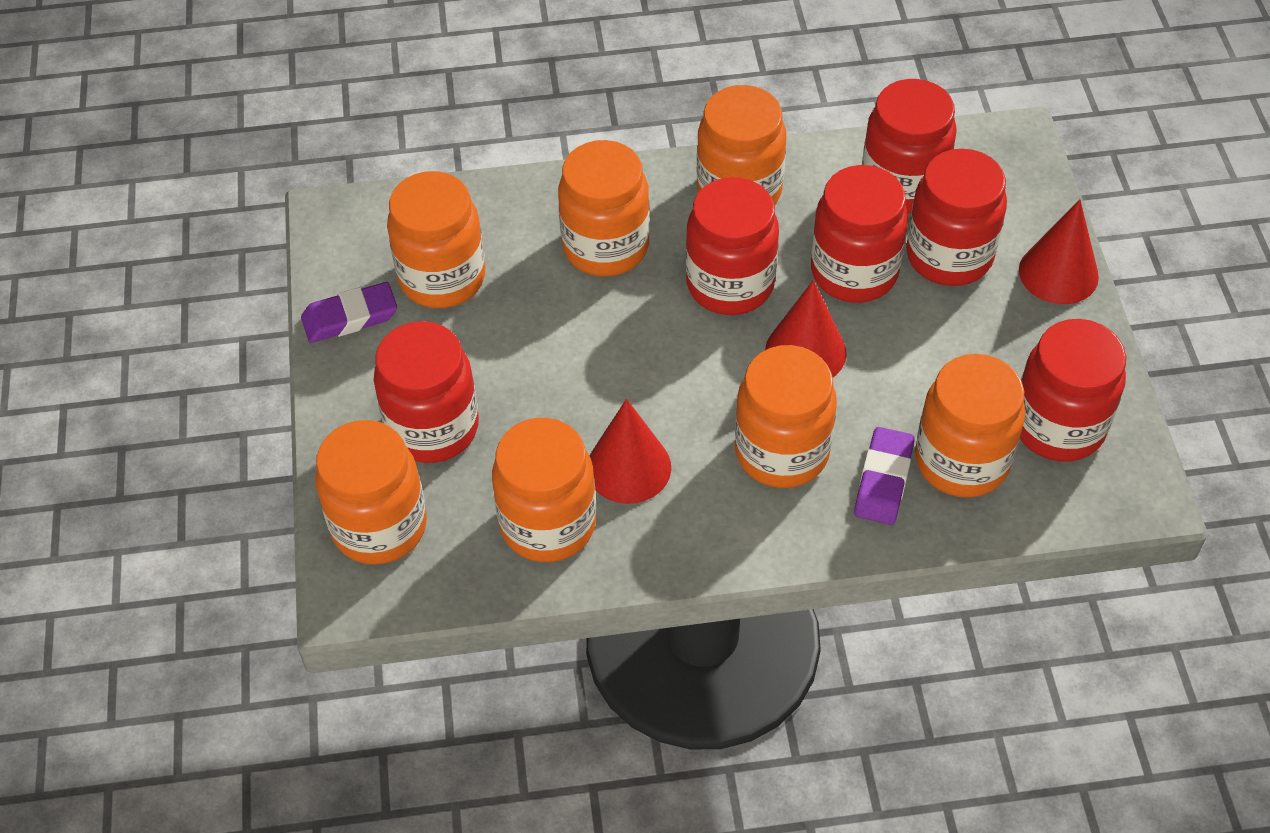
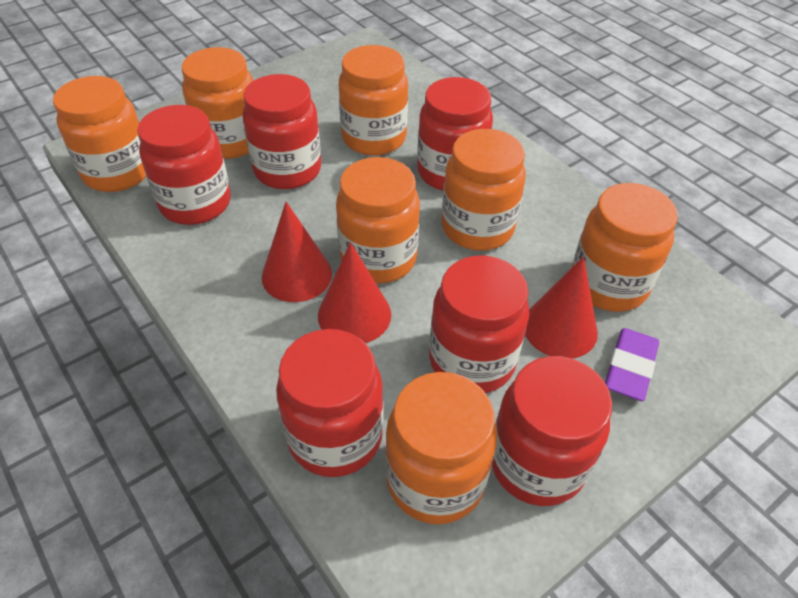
purple eraser: [301,282,397,343] [854,427,915,525] = 2 -> [605,328,659,401] = 1

